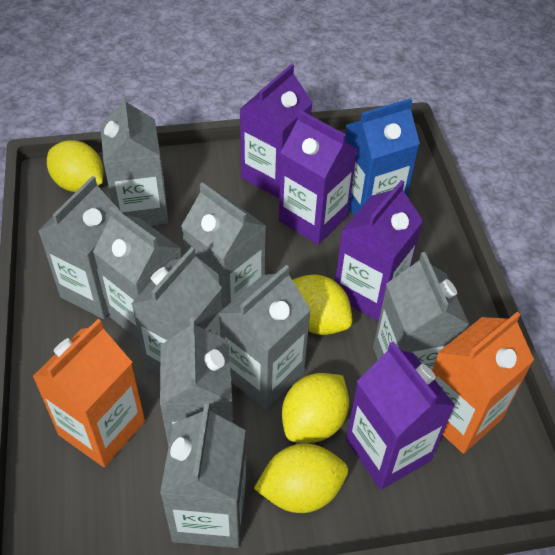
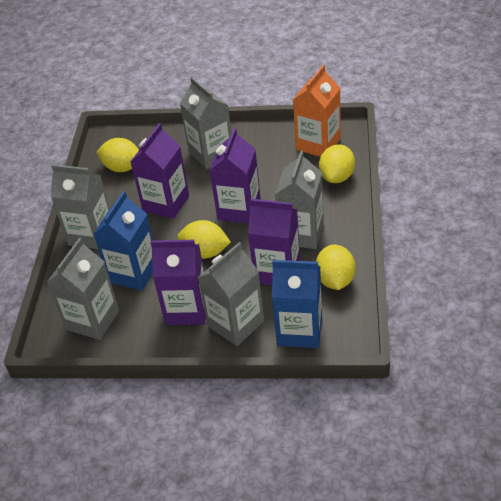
blue carton: [345,98,420,215] = 1 -> [93,191,153,290] [272,260,322,348] = 2
grey carton: [38,176,123,319] [93,206,182,340] [100,94,169,226] [131,247,223,375] [160,318,233,447] [160,404,246,548] [181,182,266,309] [218,265,311,409] [373,252,469,370] = 9 -> [47,238,119,340] [51,164,110,249] [180,77,232,169] [198,242,264,346] [275,151,324,249] = 5
orange carton: [32,319,145,467] [432,312,534,454] = 2 -> [293,65,341,157] = 1

